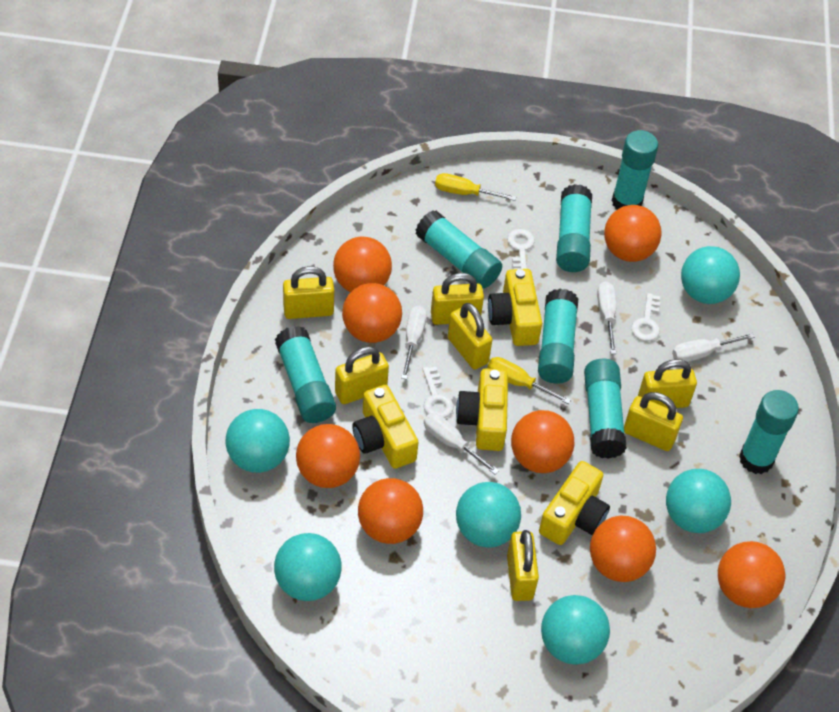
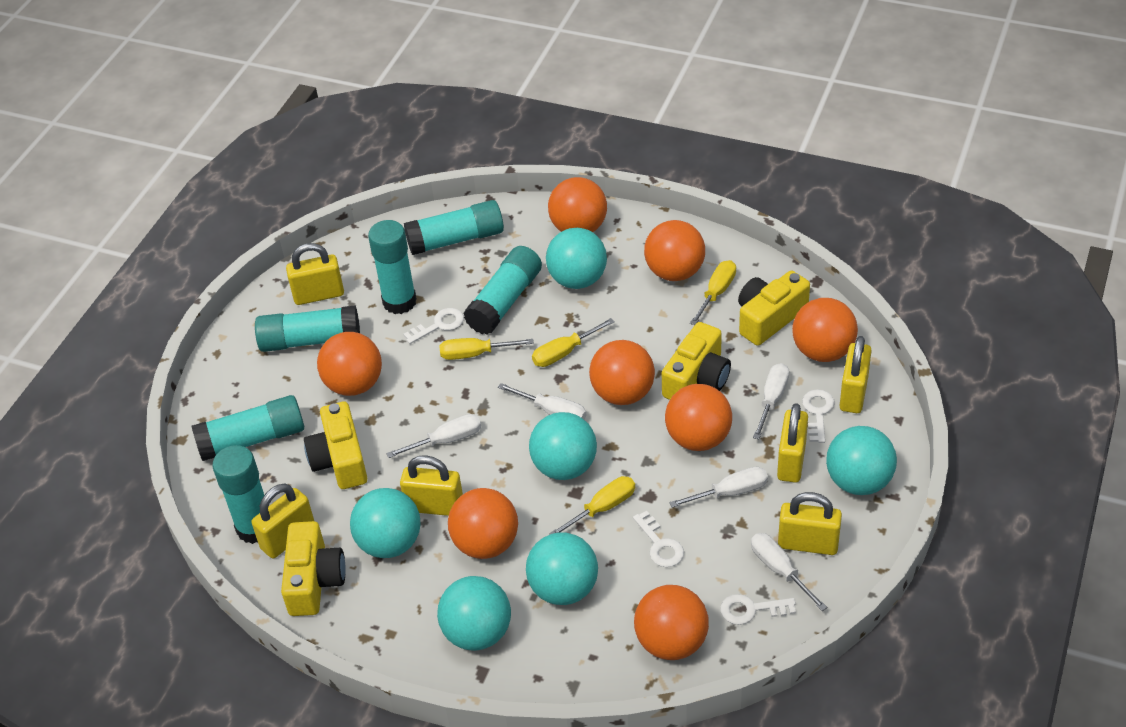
turquoise glue stick: [275,326,336,423] [416,210,502,288] [538,289,578,384] [556,184,592,272] [584,359,627,459] [612,130,658,210] [739,390,799,474] = 7 -> [192,395,304,461] [212,445,264,544] [255,306,360,352] [368,220,417,314] [404,200,504,255] [463,246,542,335] = 6
white key: [423,367,453,418] [507,229,535,269] [631,293,660,341] = 3 -> [404,308,464,344] [633,511,684,567] [720,594,796,625] [802,389,835,443] = 4
white screwdriver: [401,305,427,380] [424,413,499,475] [597,281,617,354] [672,333,755,362] = 4 -> [386,414,481,458] [498,383,586,420] [669,467,768,508] [751,533,827,611] [753,363,789,439] = 5
yellow padlock: [283,266,334,319] [335,346,389,404] [431,273,484,325] [448,303,492,370] [507,530,539,601] [624,392,683,451] [638,359,697,408] = 7 -> [251,484,314,559] [286,243,344,305] [400,455,463,516] [777,403,808,482] [778,492,842,555] [840,336,872,413] = 6
yellow screwdriver: [435,173,516,201] [487,357,571,404] = 2 -> [439,338,534,360] [532,318,615,367] [549,476,635,534] [690,260,736,325] = 4

